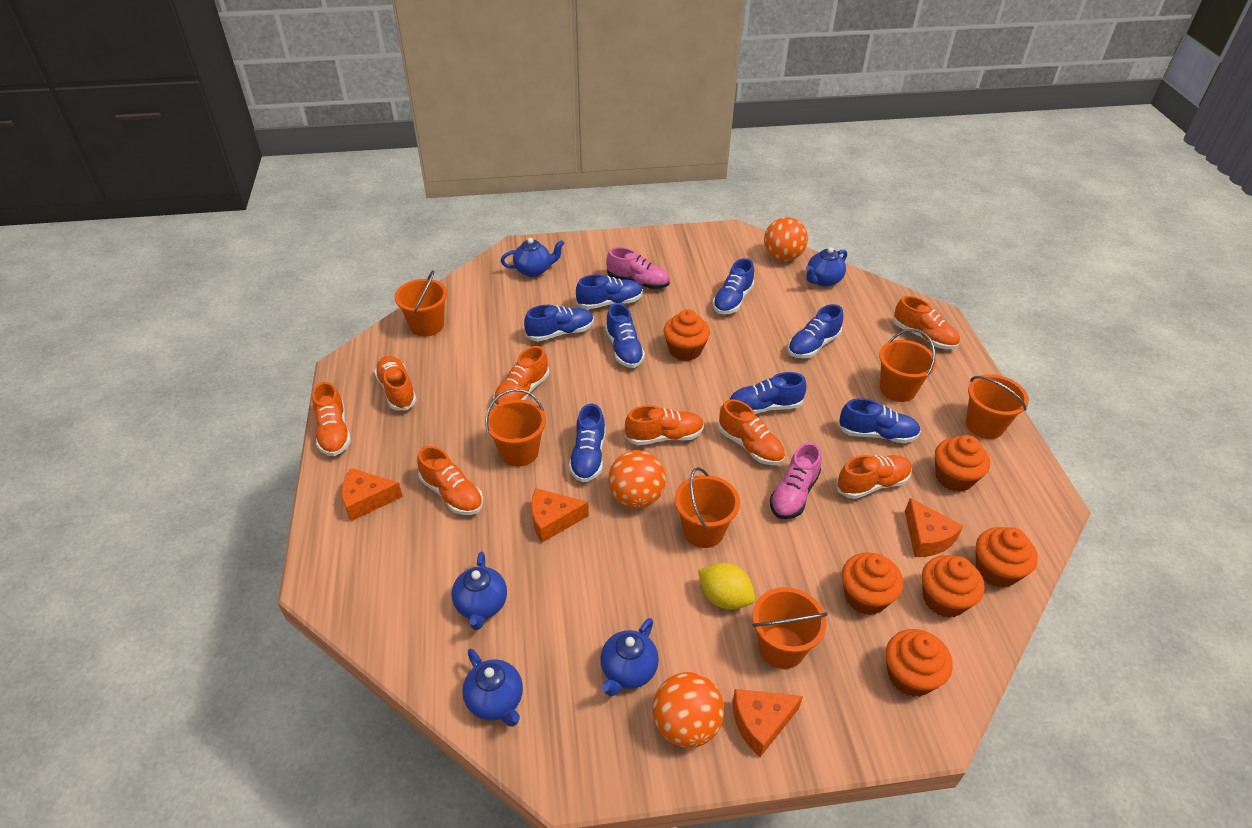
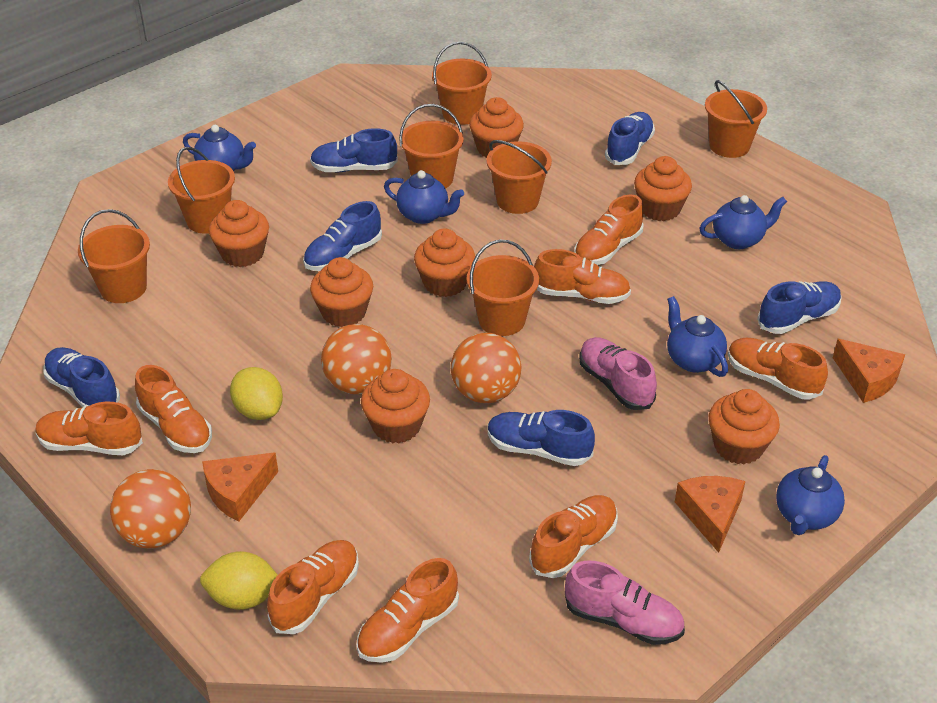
blue shoe: [524,305,594,341] [569,404,605,482] [576,274,643,309] [605,303,645,368] [713,258,754,314] [729,372,807,414] [788,304,843,358] [838,398,921,443] = 8 -> [43,347,120,407] [303,201,382,271] [310,128,398,172] [488,410,595,466] [605,112,655,165] [757,281,842,334] = 6
orange bucket: [395,271,447,337] [485,389,546,467] [674,467,740,548] [752,587,828,669] [879,329,937,402] [966,374,1029,439] = 6 -> [78,209,150,303] [168,147,235,234] [399,104,464,189] [432,42,492,125] [467,240,539,336] [487,140,552,214] [705,80,767,158] = 7
orange cheese: [342,468,403,521] [531,488,589,543] [732,689,803,757] [905,498,963,557] = 4 -> [202,452,278,522] [675,476,745,553] [833,339,905,403] = 3
orange cupcake: [663,309,710,361] [842,553,903,615] [886,629,953,697] [922,555,985,618] [935,435,990,492] [976,527,1038,588] = 6 -> [209,200,269,267] [310,257,373,327] [361,369,430,443] [414,229,475,297] [469,97,524,158] [634,156,692,221] [709,389,780,464] = 7
yellow lemon: [698,563,755,610] = 1 -> [200,551,278,610] [230,367,283,420] = 2

